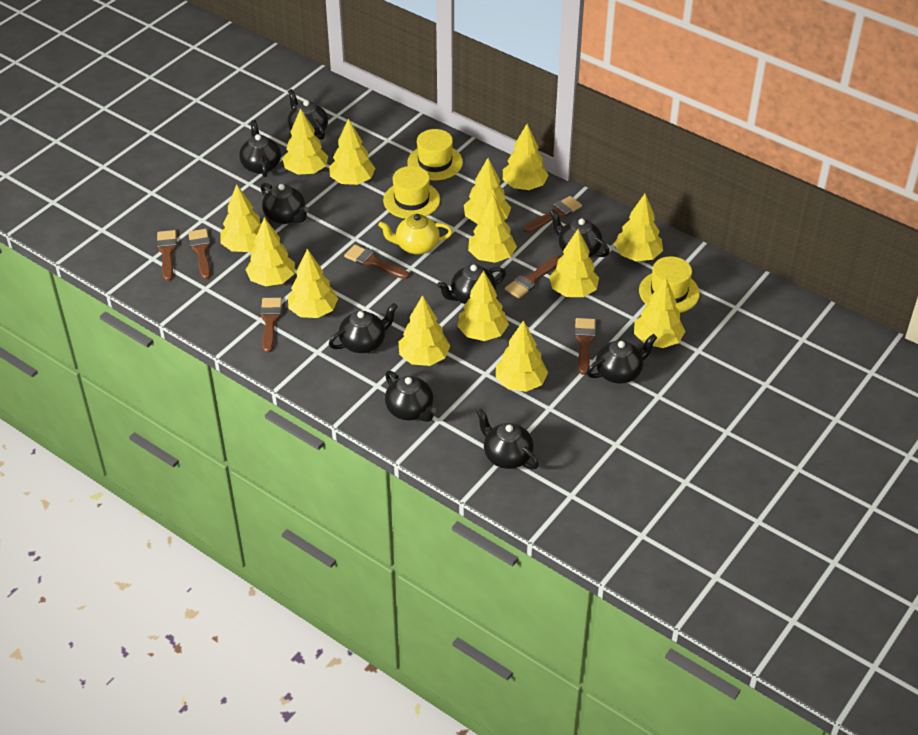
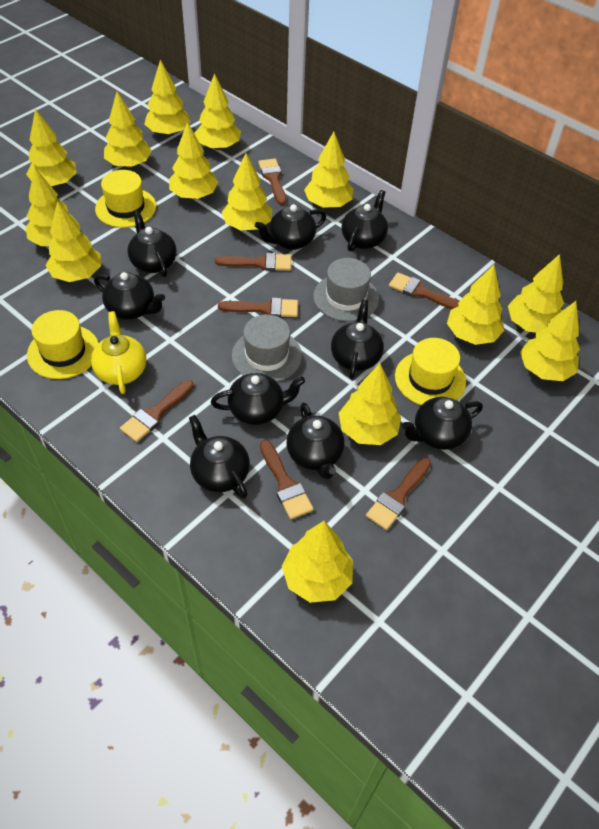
grey hat: none = 0 -> [232,314,302,382] [313,258,379,322] = 2

